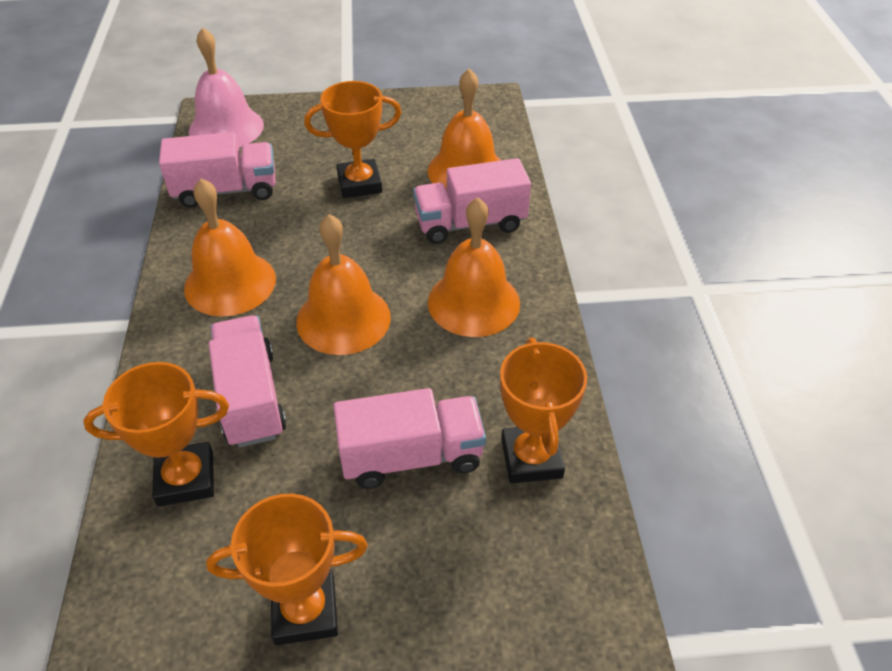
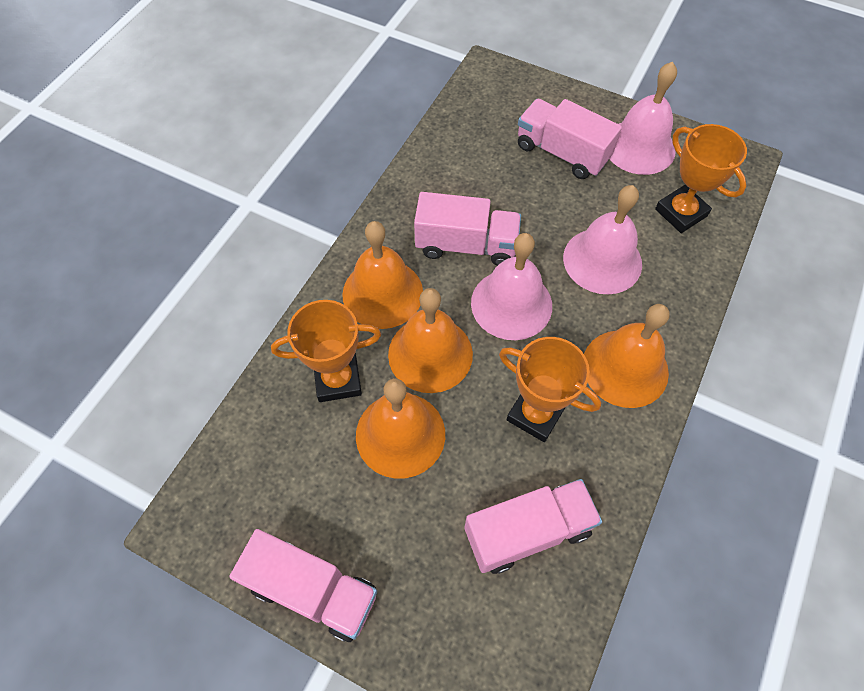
orange trophy: [83,362,229,507] [206,494,368,645] [304,81,402,198] [500,338,587,483] = 4 -> [271,300,381,402] [499,337,601,442] [655,124,747,233] = 3
pink bell: [189,27,264,147] = 1 -> [471,233,552,340] [563,185,642,294] [609,62,677,175] = 3

